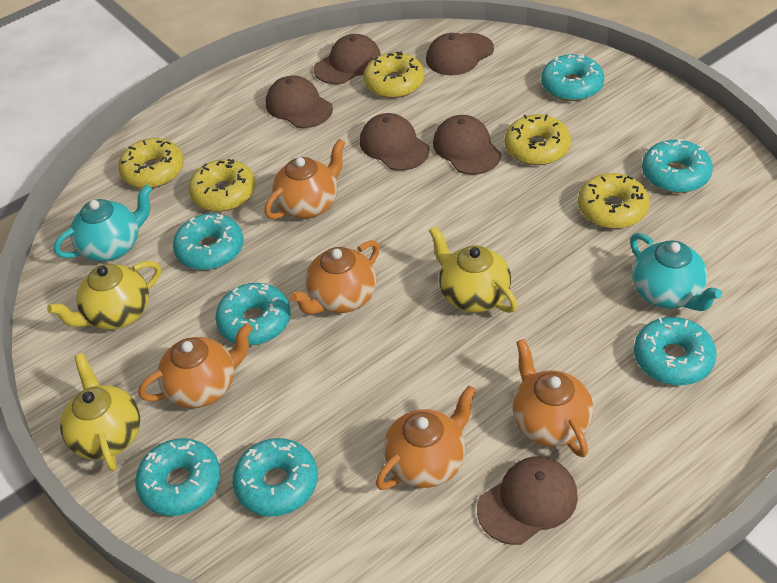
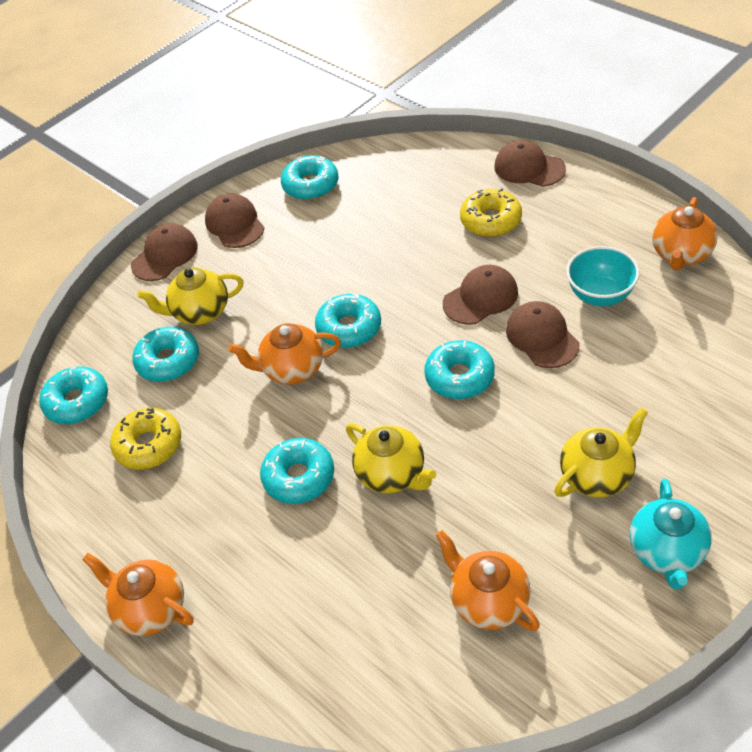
brown cap: [266,75,333,128] [314,34,381,84] [360,113,430,171] [426,33,494,75] [433,115,501,175] [477,456,578,545] = 6 -> [131,224,198,281] [205,193,264,248] [443,265,518,325] [494,140,566,187] [506,301,580,368] = 5
orange teapot: [138,323,253,408] [264,139,346,219] [290,240,380,314] [376,385,476,490] [512,339,593,457] = 5 -> [82,553,194,636] [228,323,341,385] [436,530,540,631] [652,197,718,271] = 4
turquoise bowl: none = 0 -> [566,246,640,306] = 1
turquoise donut: [135,438,221,516] [173,213,243,270] [215,283,290,346] [233,438,318,517] [541,54,604,101] [634,317,717,385] [642,139,713,193] = 7 -> [39,366,108,424] [132,327,199,382] [260,438,334,504] [281,155,339,200] [315,294,381,348] [424,340,495,399] = 6
turquoise teapot: [54,185,152,261] [630,233,722,311] = 2 -> [630,479,712,589] = 1
yellow donut: [118,138,184,188] [189,159,256,212] [364,51,425,98] [505,114,571,165] [578,173,650,229] = 5 -> [110,408,181,470] [460,188,522,237] = 2

